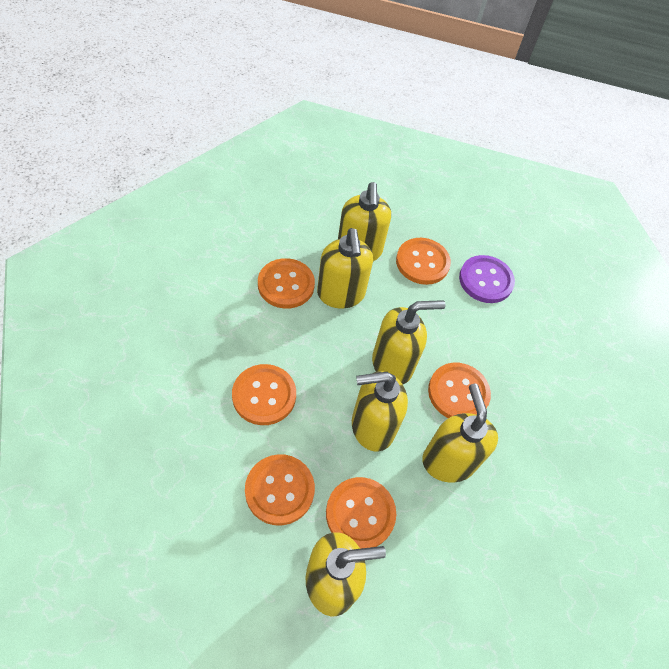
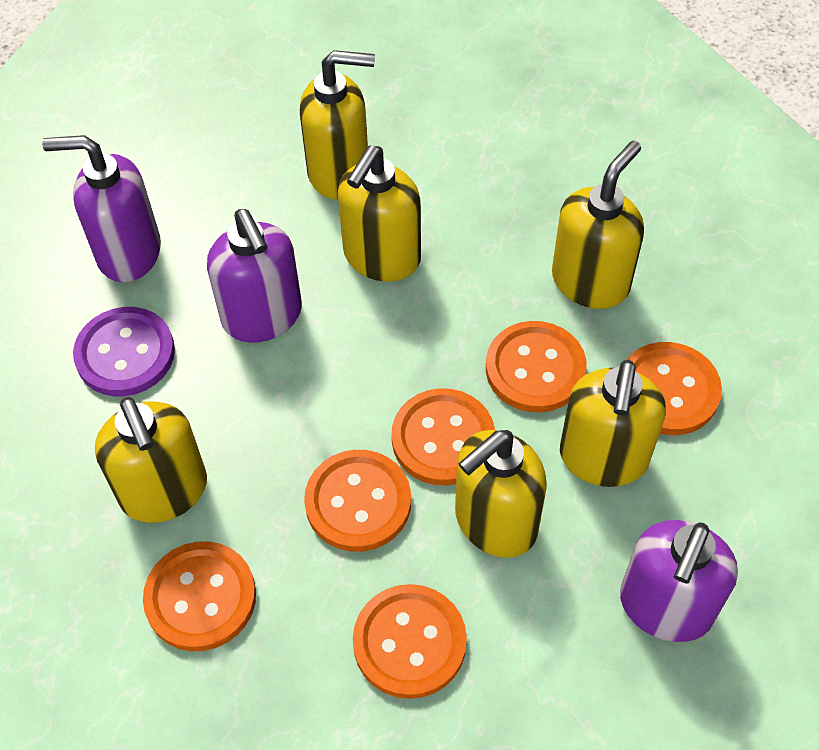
purple soap dispenser: none = 0 -> [42,135,161,282] [207,209,302,343] [620,520,738,642] = 3

